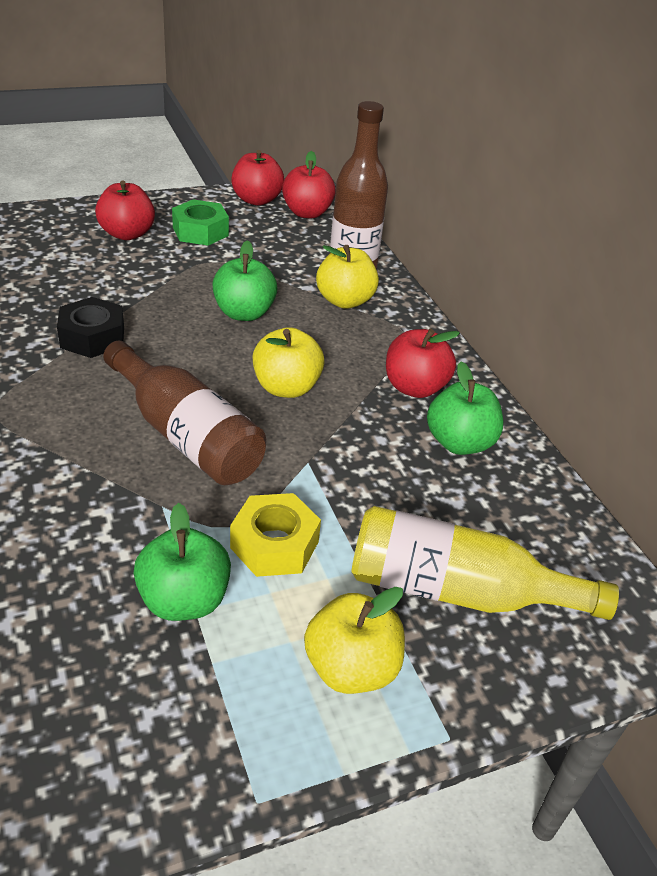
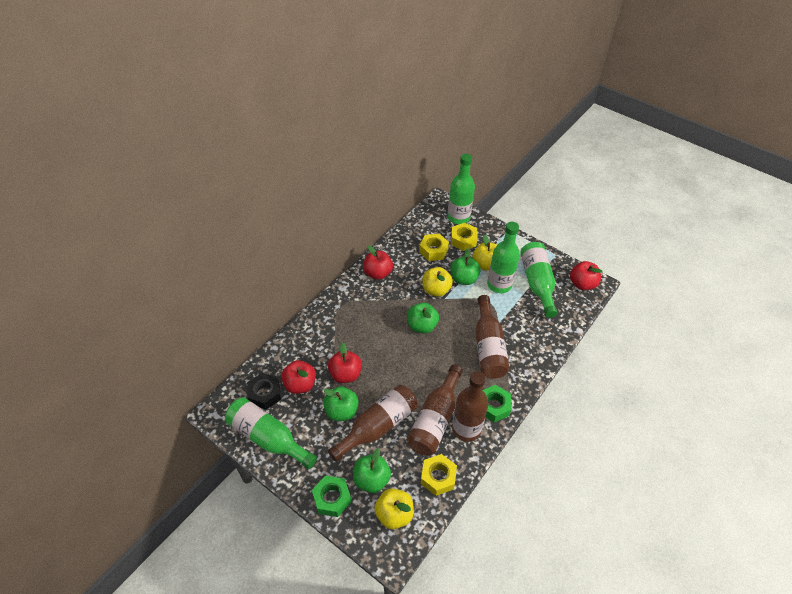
brown bottle: [103,340,266,485] [330,101,388,269] = 2 -> [328,385,418,462] [407,364,463,456] [452,371,488,442] [475,295,510,379] = 4
green apple: [134,503,231,621] [212,240,277,321] [427,361,503,455] = 3 -> [323,386,359,421] [353,449,391,493] [407,303,439,333] [450,249,481,285] = 4
green bottle: none = 0 -> [225,397,317,469] [447,154,475,224] [487,222,520,293] [520,242,557,318] = 4
green nut: [172,199,229,246] = 1 -> [312,475,351,517] [483,385,512,422] = 2
yellow bottle: [352,506,619,620] = 1 -> none = 0
yellow nut: [230,493,321,577] = 1 -> [419,234,449,261] [421,454,457,496] [451,223,478,251] = 3

